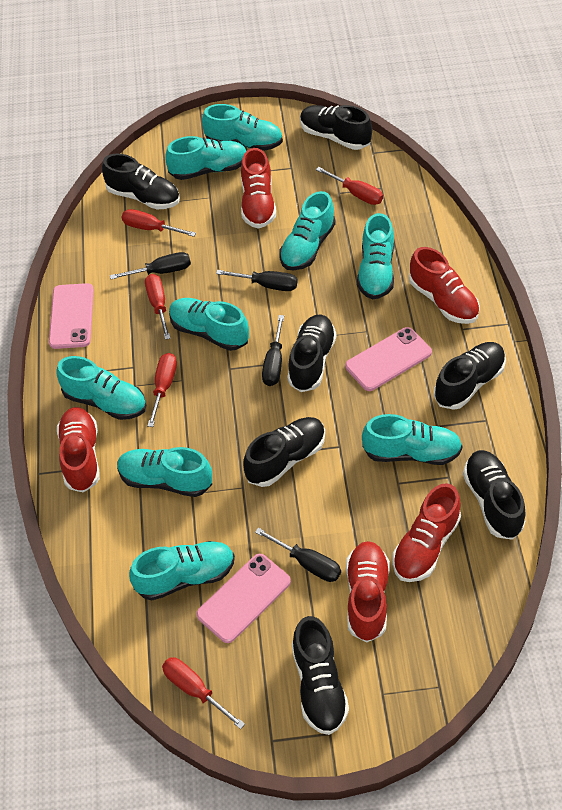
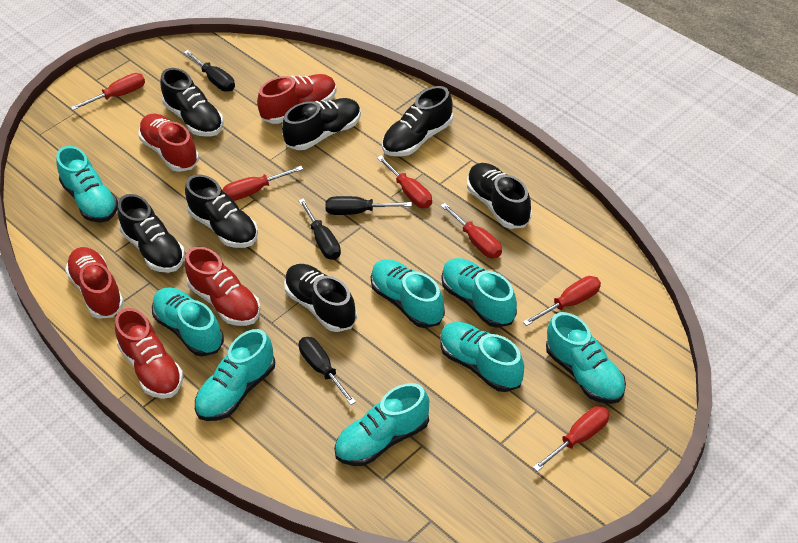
pink phone: [49,283,94,349] [196,554,291,643] [345,327,432,391] = 3 -> none = 0
red screwdriver: [122,209,196,237] [145,274,171,340] [147,353,177,427] [162,657,245,729] [316,167,383,205] = 5 -> [71,73,145,110] [222,166,303,201] [377,155,432,208] [441,203,502,258] [523,276,601,326] [533,406,609,472] = 6
turquoise shoe: [56,356,146,420] [117,447,212,497] [129,541,235,601] [165,136,246,180] [169,298,249,351] [202,104,283,151] [279,191,336,271] [357,213,394,299] [362,414,462,465] = 9 -> [56,146,118,223] [152,287,224,357] [195,329,275,421] [334,383,429,466] [371,259,445,328] [440,322,524,392] [442,258,517,328] [546,312,626,404] = 8

